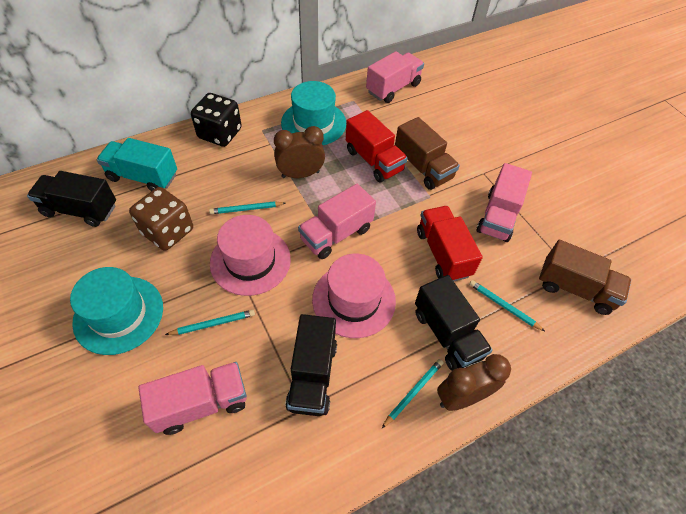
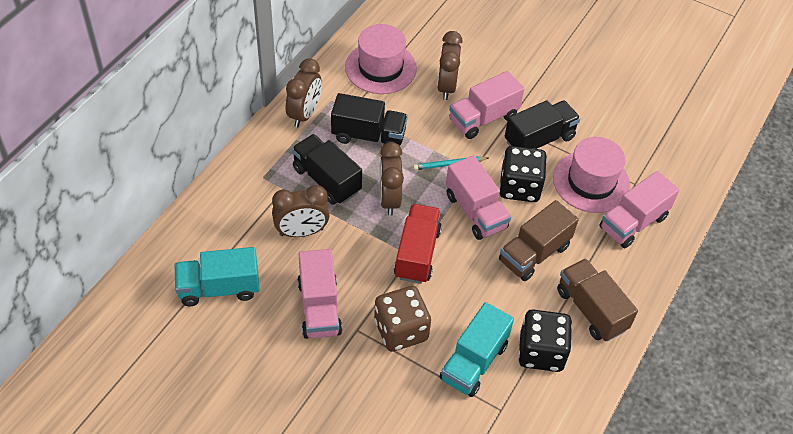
black dice: [191,93,242,147] = 1 -> [499,146,547,202] [518,309,572,372] = 2
brown clock: [274,126,325,178] [437,354,511,411] = 2 -> [272,185,329,237] [286,58,322,127] [379,142,404,216] [437,31,463,100] = 4
red truck: [346,110,408,182] [417,206,483,281] = 2 -> [394,204,442,284] = 1
turquoise hat: [70,267,163,355] [281,81,346,145] = 2 -> none = 0
turquoise pencil: [165,310,255,335] [209,201,286,214] [382,359,443,428] [469,280,545,331] = 4 -> [413,156,488,170] = 1
turquoise truck: [96,138,177,191] = 1 -> [174,247,260,306] [440,302,514,397] = 2

